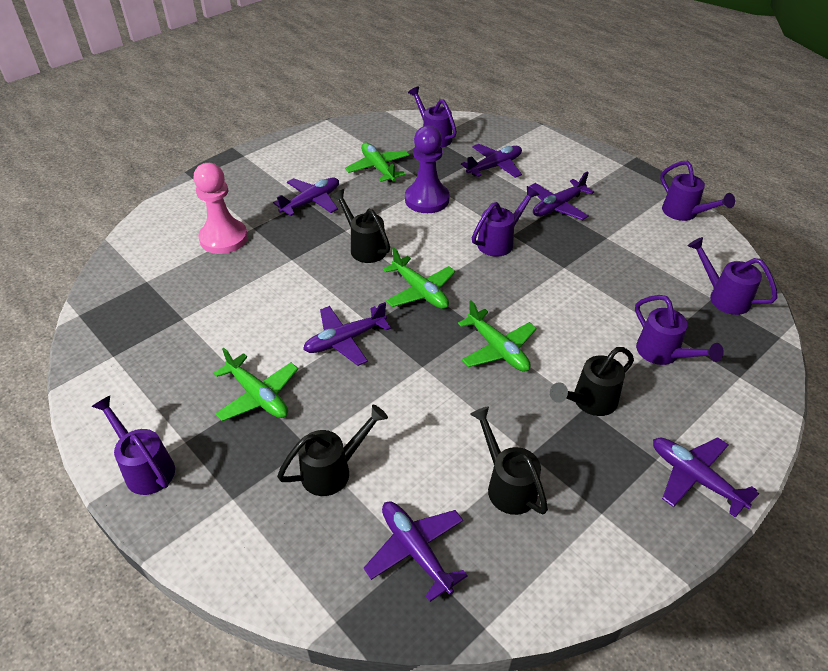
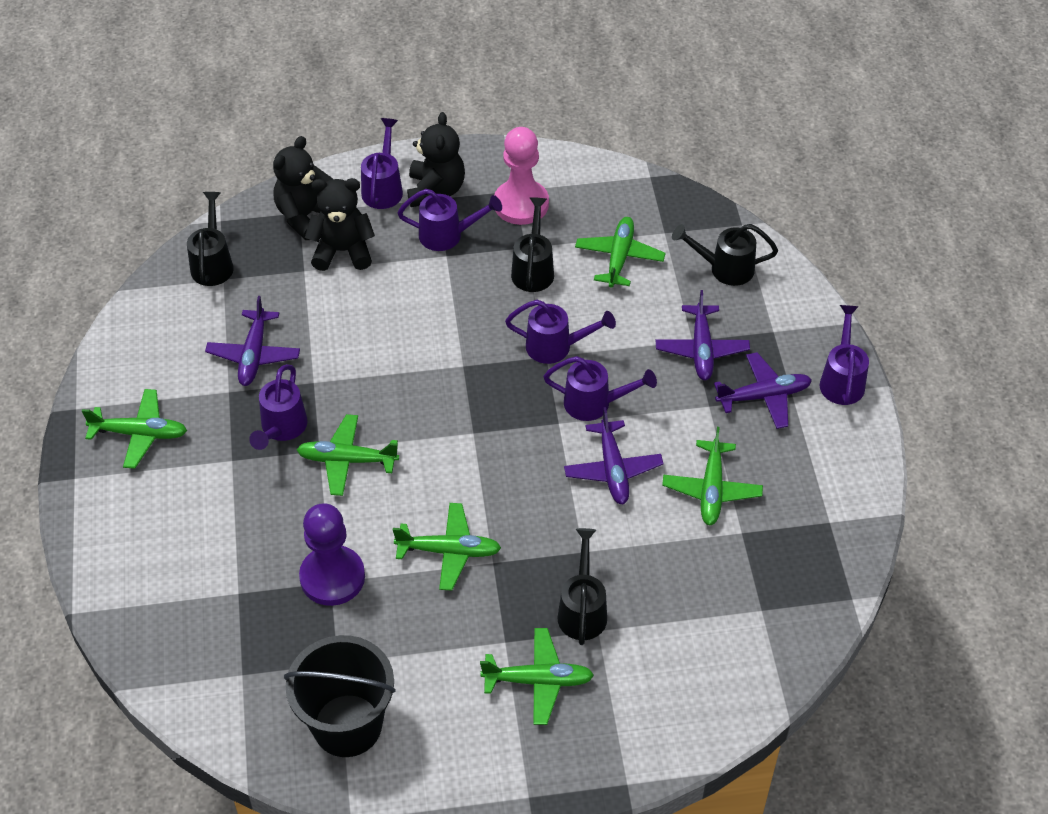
black bucket: none = 0 -> [284,635,396,757] = 1
black teddy bear: none = 0 -> [273,136,333,240] [305,178,375,271] [407,112,465,207] = 3
green plane: [214,348,298,421] [345,143,409,182] [383,248,455,309] [458,301,537,372] = 4 -> [82,389,187,469] [296,414,399,496] [393,503,501,591] [480,628,594,725] [575,217,665,288] [662,427,763,526] = 6
purple plane: [273,178,339,216] [303,302,391,366] [363,502,468,602] [461,144,522,178] [529,171,594,220] [653,437,759,518] = 6 -> [205,296,300,386] [564,407,664,504] [656,290,750,380] [714,352,812,429] = 4

